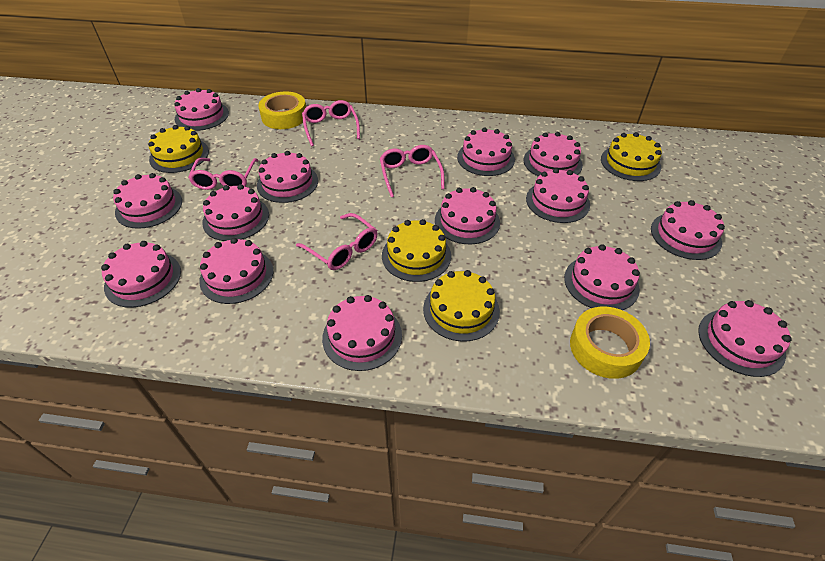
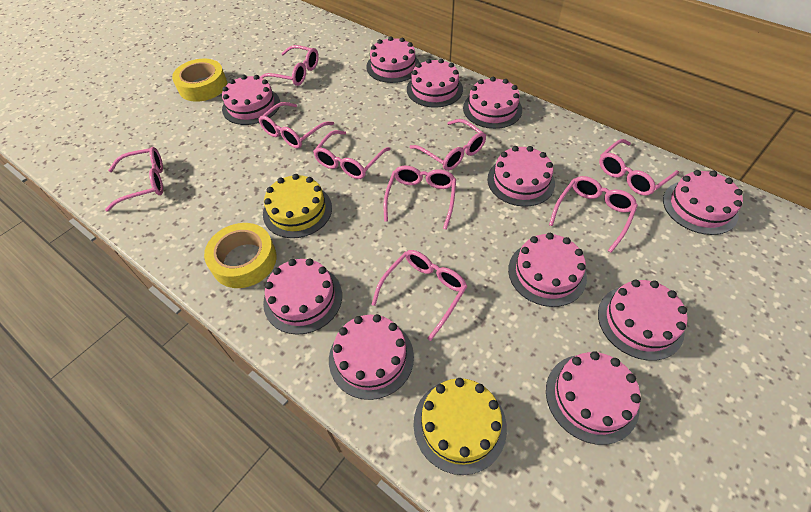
pink cake: [101,241,181,308] [113,173,182,229] [174,88,229,131] [199,238,274,304] [202,184,269,241] [257,151,318,203] [322,295,402,371] [435,187,500,244] [457,128,515,176] [524,132,583,177] [526,168,590,223] [564,244,640,310] [651,200,725,260] [698,300,791,377] = 14 -> [222,75,280,125] [263,258,342,335] [329,314,414,400] [367,36,420,83] [407,59,463,107] [463,77,522,129] [487,146,555,207] [508,233,587,307] [546,351,641,445] [598,280,688,361] [663,170,743,235] = 11
pink glasses: [188,158,259,190] [296,213,378,270] [302,100,360,146] [380,145,445,197] = 4 -> [105,147,163,211] [259,102,334,148] [260,45,319,86] [313,130,391,179] [371,250,468,341] [383,166,456,230] [409,119,486,171] [549,176,638,253] [599,139,679,196] = 9
yellow cake: [148,125,209,173] [382,219,451,282] [423,270,500,341] [601,132,662,181] = 4 -> [263,174,332,238] [413,378,507,475] = 2

